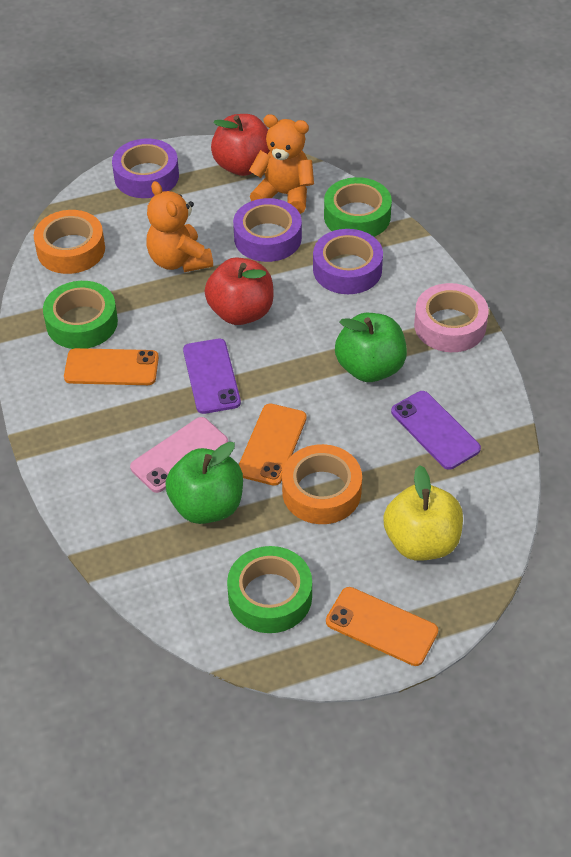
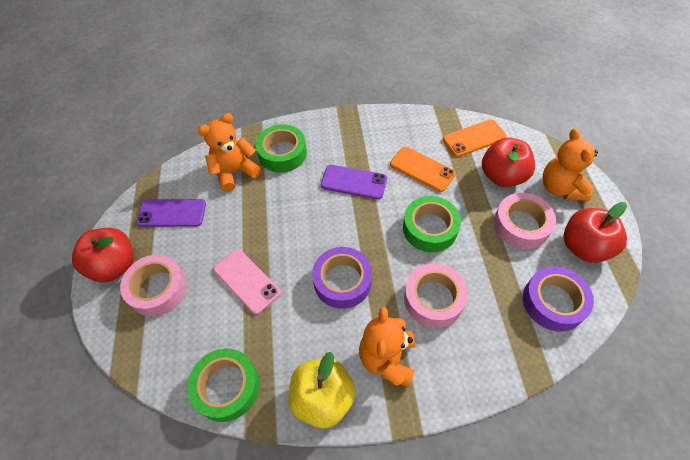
green apple: [166,442,243,524] [335,313,407,382] = 2 -> none = 0
orange phone: [64,348,159,385] [239,404,307,486] [326,587,438,666] = 3 -> [390,147,456,192] [443,119,507,157] = 2
orange tape: [34,210,105,274] [282,444,362,524] = 2 -> none = 0
orange teddy bear: [146,181,213,272] [249,114,314,214] = 2 -> [198,113,261,192] [359,307,415,387] [543,128,598,201] = 3
pink tape: [414,283,489,352] = 1 -> [120,255,187,316] [404,263,468,328] [493,193,556,249] = 3
purple tape: [112,139,179,198] [233,198,302,262] [313,229,383,294] = 3 -> [312,247,372,309] [523,266,594,331] = 2
red apple: [205,257,274,325] [211,114,270,176] = 2 -> [72,228,134,282] [482,137,535,187] [563,202,627,263] = 3

